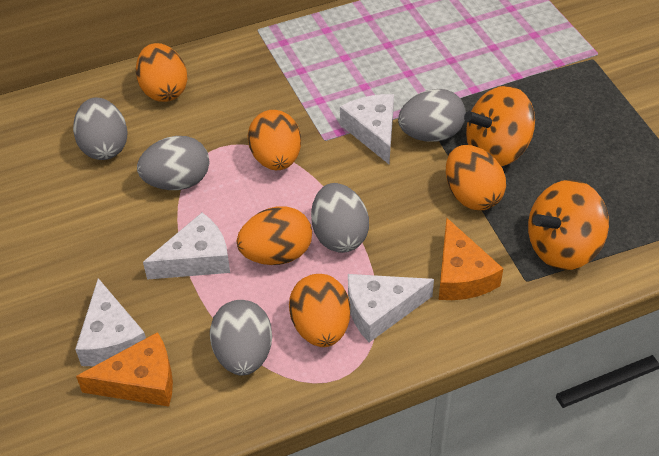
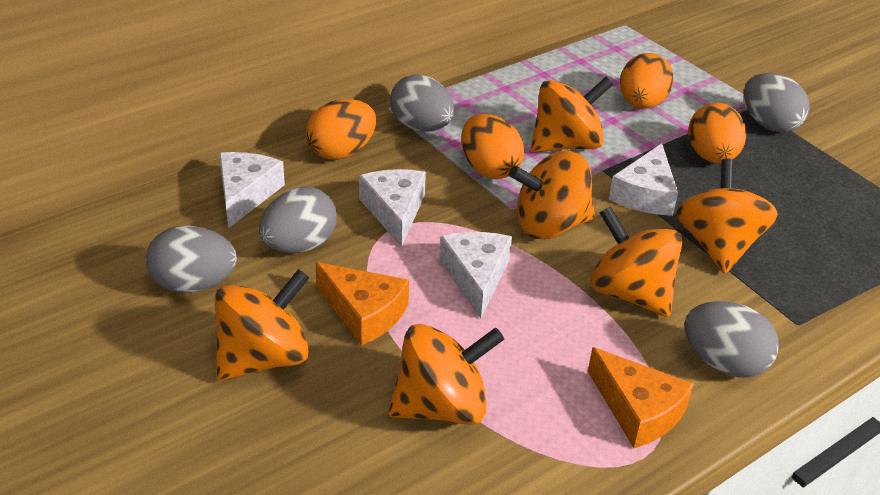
orange egg: [136,43,187,102] [237,206,312,265] [248,110,301,170] [289,274,350,347] [446,145,506,210] = 5 -> [306,99,377,160] [461,114,525,179] [620,53,674,109] [688,103,746,163] = 4
orange spinning top: [464,86,535,167] [528,180,609,270] = 2 -> [215,269,309,381] [388,324,504,425] [509,150,595,239] [531,77,613,152] [590,206,683,317] [676,159,778,274] = 6

